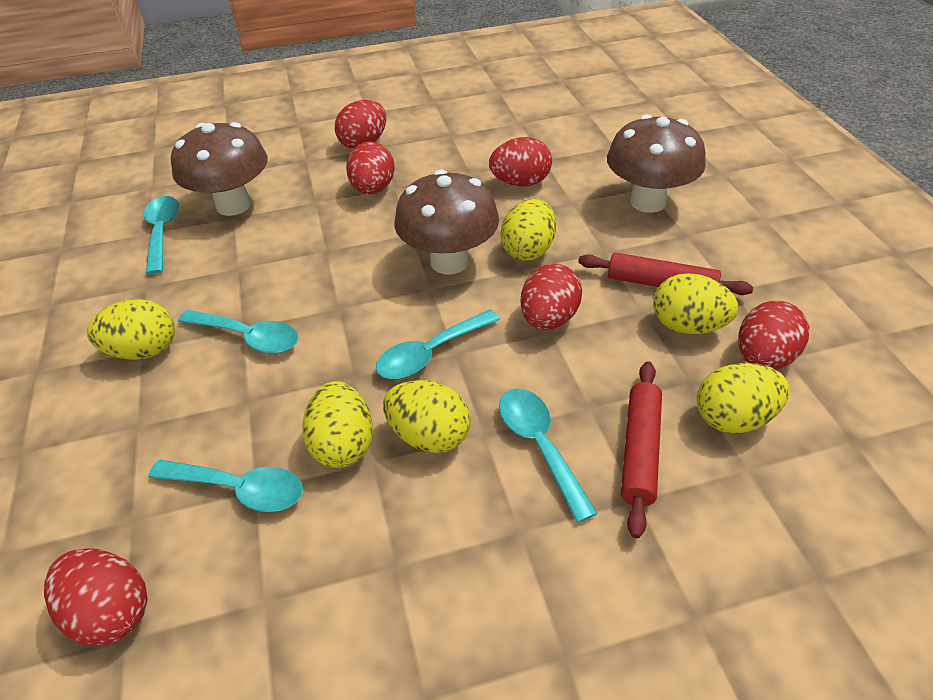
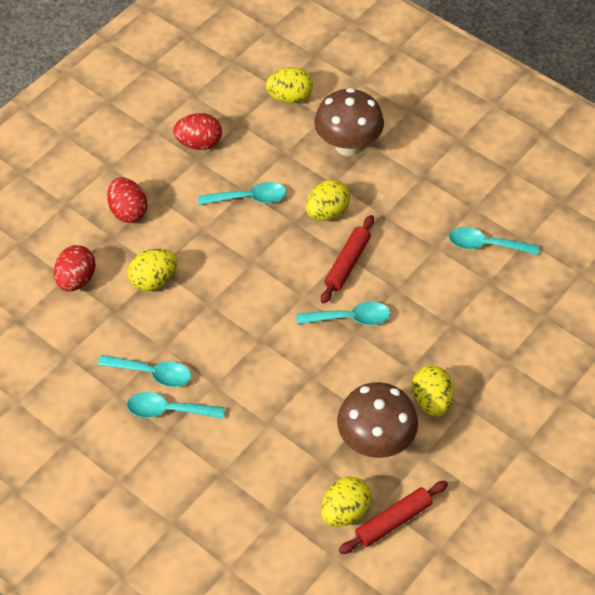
brown mushroom: [171,122,268,216] [394,170,499,274] [607,114,706,213] = 3 -> [314,88,384,156] [337,382,418,458] = 2
red egg: [44,548,148,647] [335,100,386,149] [346,142,395,194] [489,137,552,187] [521,264,582,330] [738,301,809,370] = 6 -> [54,245,96,291] [107,177,147,223] [173,113,222,150] = 3
yellow egg: [87,299,175,360] [302,381,373,468] [383,380,471,453] [500,199,556,261] [653,273,738,334] [697,363,789,433] = 6 -> [128,249,177,291] [266,67,313,103] [306,180,350,221] [321,477,372,527] [412,365,454,417] = 5

